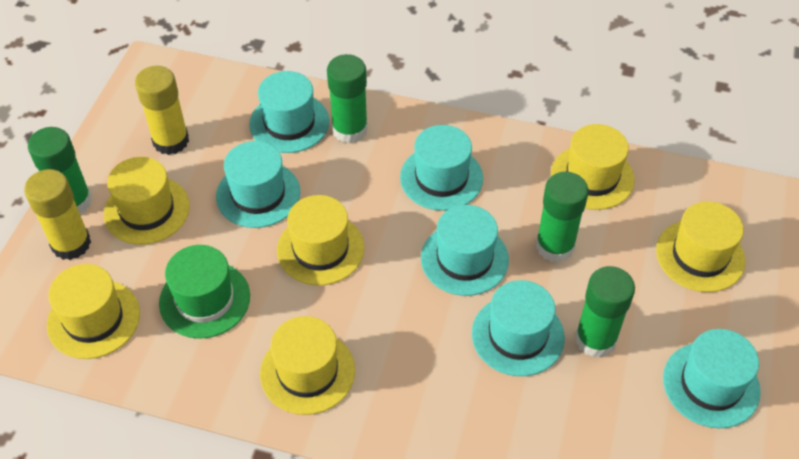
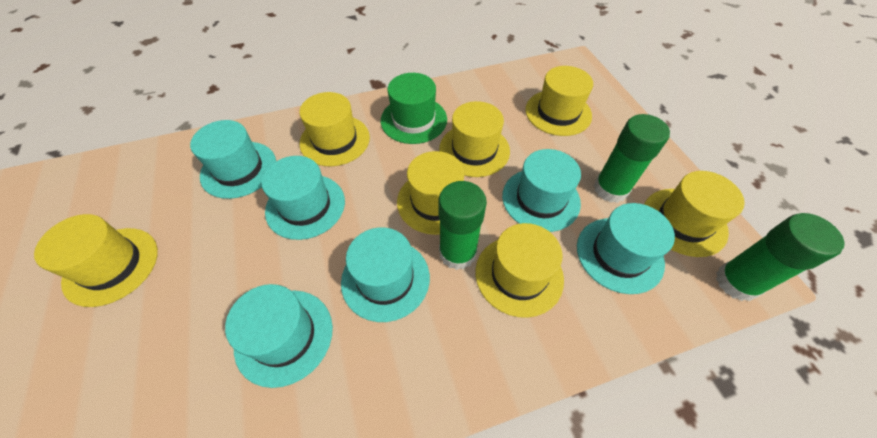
green glue stick: [28,127,92,214] [327,54,368,143] [536,172,589,262] [575,266,635,358] = 4 -> [438,181,487,270] [594,114,670,203] [716,213,845,301] = 3
yellow glue stick: [24,169,91,260] [135,66,189,155] = 2 -> none = 0
yellow hat: [47,264,140,359] [104,157,190,245] [260,316,355,415] [277,195,364,286] [551,124,635,210] [656,201,745,292] = 6 -> [34,214,158,307] [299,92,370,166] [397,151,464,235] [439,101,510,177] [475,223,564,318] [525,66,593,136] [644,171,745,257] = 7

